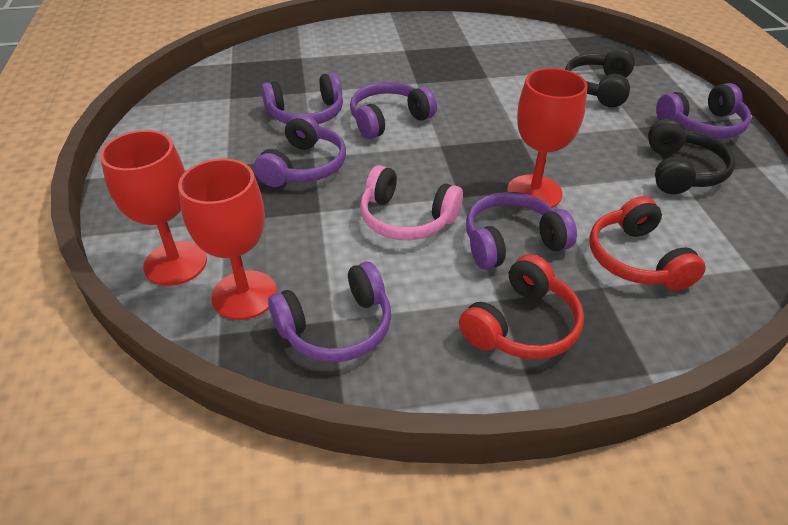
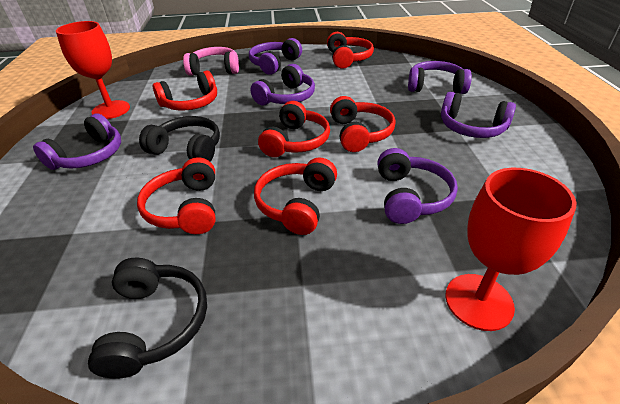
red goblet: [100,130,207,286] [178,159,277,320] [507,68,587,209] = 3 -> [56,21,130,119] [445,168,577,331] = 2
red headphones: [459,254,584,359] [589,196,706,291] = 2 -> [137,157,216,234] [153,71,217,111] [254,158,337,235] [258,101,330,157] [327,32,374,69] [330,96,395,152] = 6

